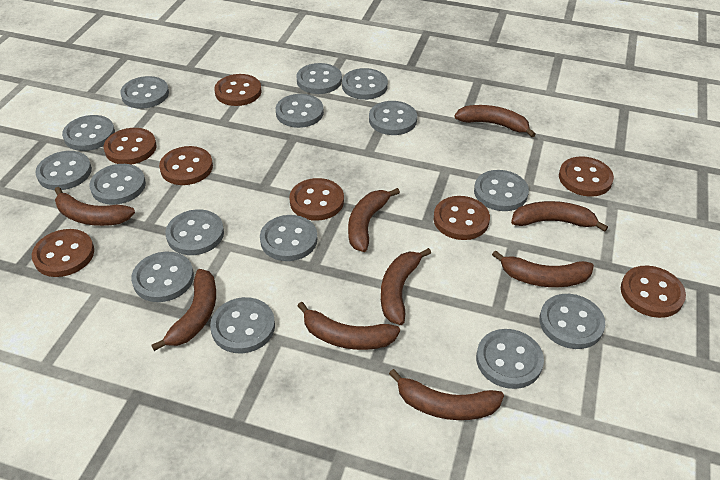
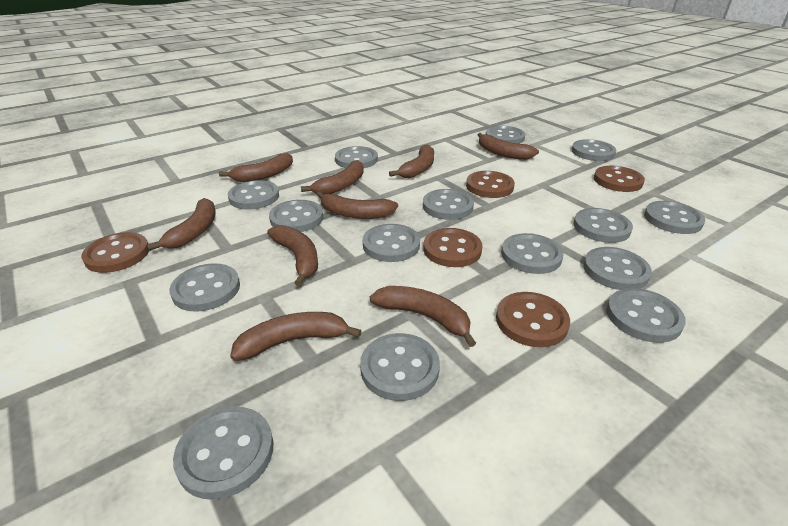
brown button: [32,229,94,277] [104,128,157,164] [159,146,213,185] [214,74,262,106] [289,178,344,221] [434,196,490,240] [559,156,614,197] [621,266,686,318] = 8 -> [81,232,149,273] [423,228,482,267] [466,171,515,198] [496,292,570,347] [594,166,645,192] = 5

